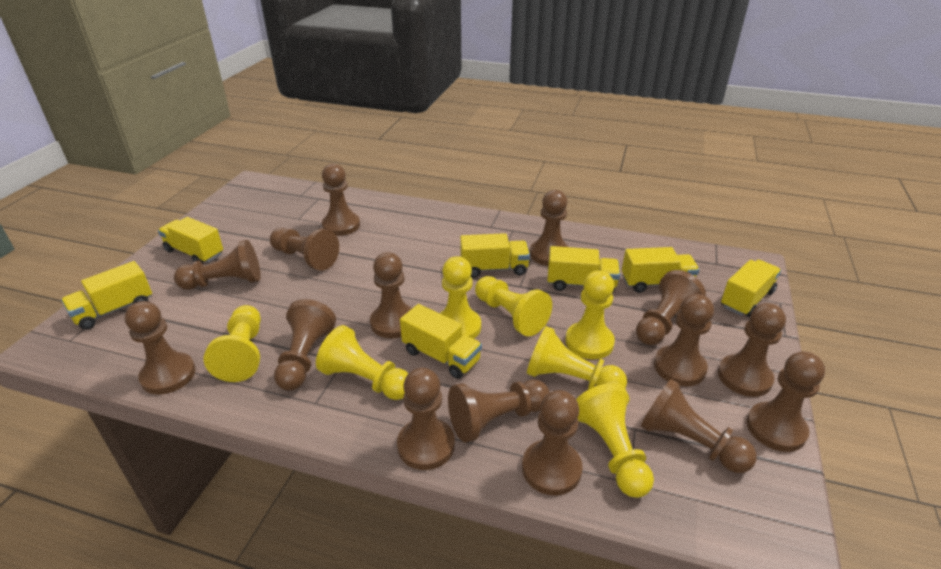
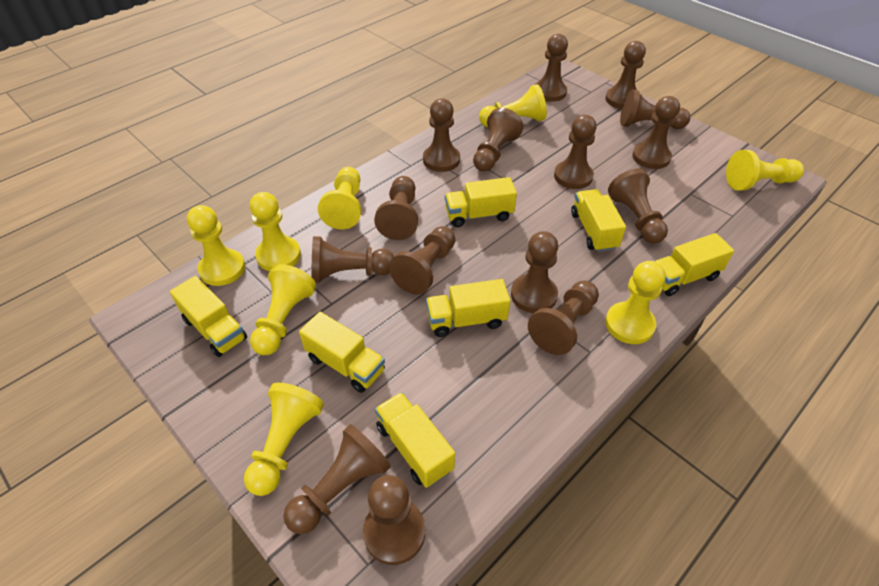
yellow pawn: [204,305,261,382] [316,325,408,400] [440,256,481,339] [475,276,552,336] [527,326,627,389] [566,271,615,359] [576,383,654,498] = 7 -> [187,205,245,286] [244,383,324,496] [250,192,301,271] [250,264,316,355] [318,167,361,230] [479,84,547,127] [605,261,666,344] [726,150,804,191] = 8

